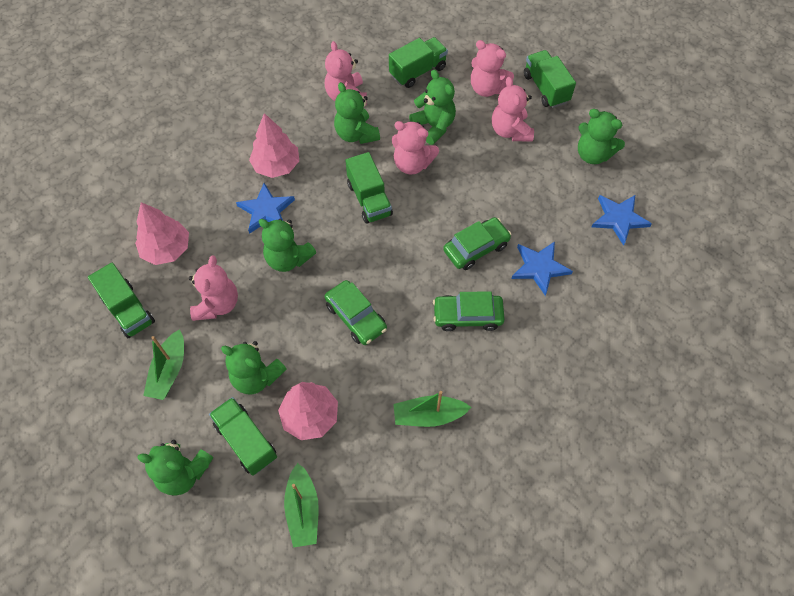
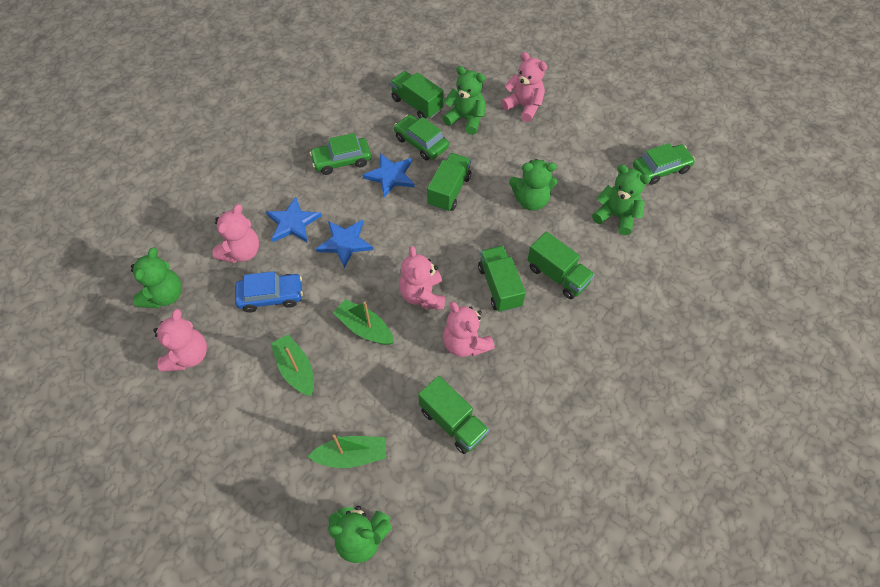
blue car: none = 0 -> [235,271,303,313] = 1
green teddy bear: [137,440,214,496] [221,341,286,394] [259,219,316,272] [334,82,380,144] [409,70,456,145] [578,109,625,164] = 6 -> [131,248,182,308] [328,506,391,563] [442,66,486,135] [509,159,557,211] [592,164,651,235] = 5
pink tree: [135,202,189,265] [249,113,299,178] [278,382,338,440] = 3 -> none = 0

